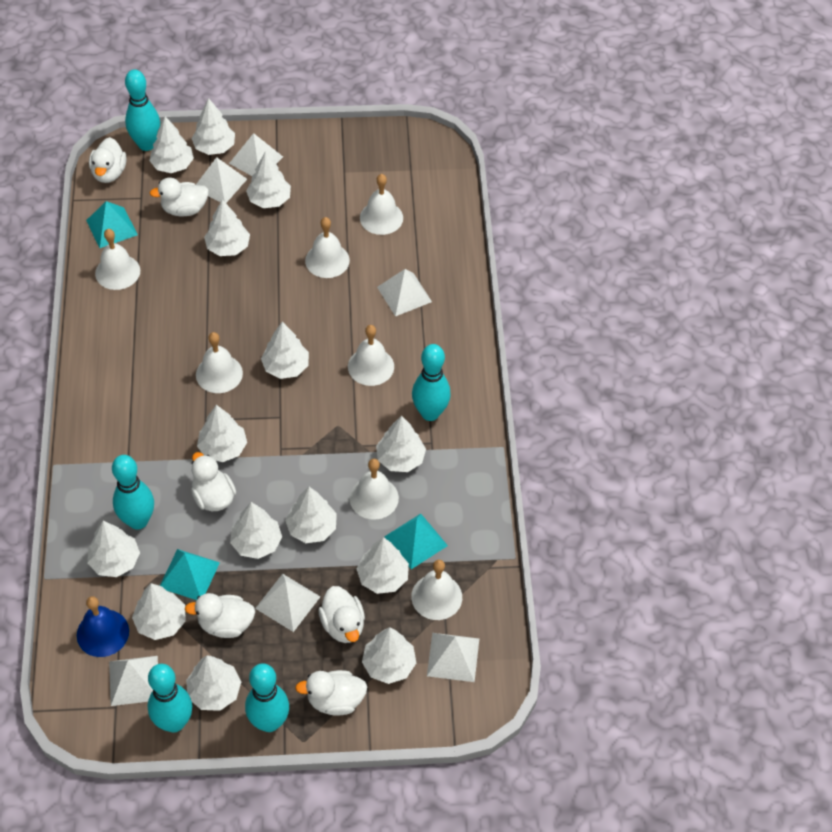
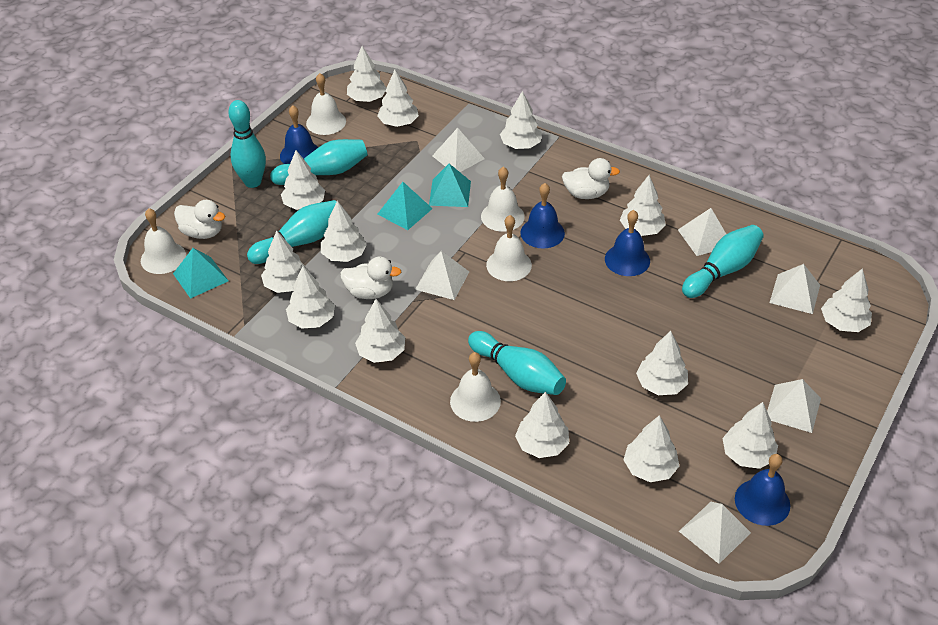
blue bell: [77,596,129,657] = 1 -> [280,105,318,164] [520,183,565,249] [605,210,650,276] [735,454,790,526] = 4
white bell: [95,229,140,290] [196,332,243,393] [305,217,350,278] [348,325,394,386] [349,459,399,520] [360,174,403,235] [411,559,462,620] = 7 -> [141,208,186,274] [306,73,346,135] [450,352,501,422] [481,166,525,232] [486,215,532,281] = 5
white duck: [89,137,127,183] [149,178,209,217] [185,593,255,638] [191,452,236,511] [295,670,367,715] [318,586,365,643] = 6 -> [174,200,225,239] [340,257,401,299] [562,158,620,199] = 3

